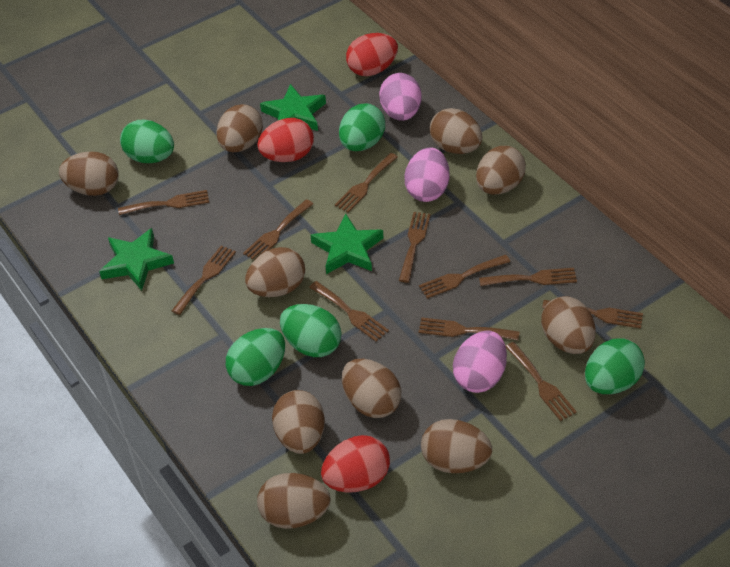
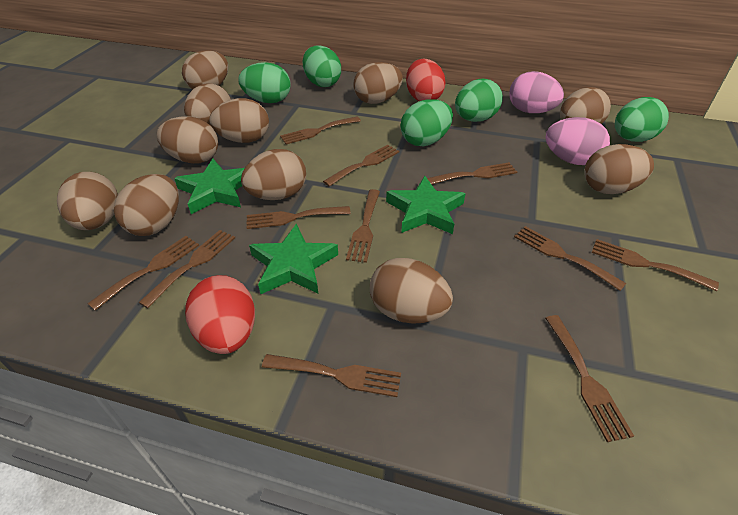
brown egg: [59,151,119,196] [216,104,263,153] [245,247,305,297] [257,473,330,529] [272,390,325,454] [342,359,401,418] [421,419,492,473] [430,108,482,154] [476,146,526,195] [541,296,596,354] = 10 -> [57,172,118,230] [114,174,179,236] [157,116,218,164] [182,50,228,90] [184,83,231,126] [209,98,269,143] [241,149,306,200] [353,62,403,104] [370,258,453,324] [560,87,611,124] [584,144,654,194] = 11
pink egg: [379,73,422,121] [404,147,449,202] [453,330,507,393] = 3 -> [509,71,564,113] [545,117,610,165] = 2
red egg: [257,118,314,162] [321,435,390,492] [346,33,398,76] = 3 -> [185,275,255,354] [406,59,446,101] = 2

